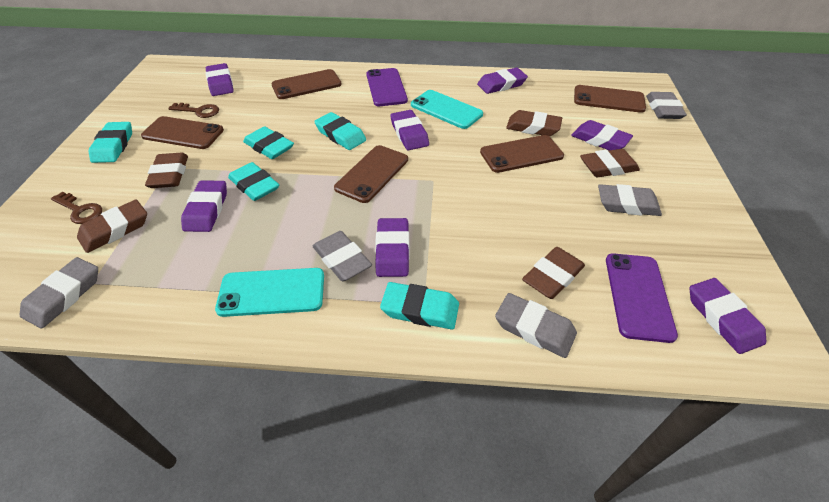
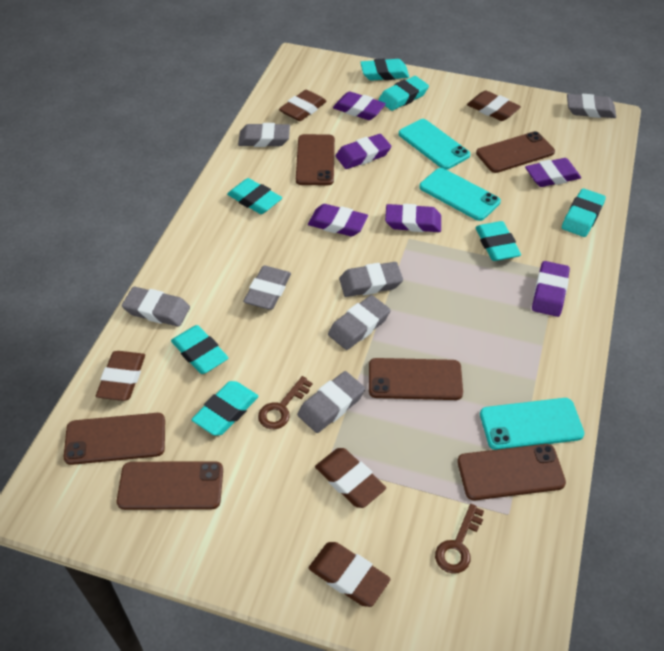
brown phone: [141,116,224,149] [271,69,342,99] [334,145,408,203] [480,135,564,173] [574,85,646,113] = 5 -> [64,413,165,465] [117,461,223,510] [296,134,335,185] [369,358,463,400] [457,444,566,500] [476,131,555,173] = 6
grey eraser: [20,257,98,328] [313,231,372,281] [495,293,577,358] [598,184,662,216] [646,92,687,119] = 5 -> [122,287,190,327] [238,123,290,147] [243,266,291,310] [297,371,365,433] [328,295,391,350] [339,262,403,297] [567,94,616,118] = 7
purple eraser: [181,180,227,232] [205,63,234,96] [375,218,410,277] [390,110,429,150] [477,68,528,94] [571,120,633,150] [690,278,766,354] = 7 -> [308,204,368,236] [333,91,386,120] [336,134,391,169] [385,204,441,232] [525,158,581,187] [532,261,570,317] = 6
purple phone: [366,68,408,106] [606,253,678,343] = 2 -> none = 0
turquoise eraser: [89,122,132,163] [228,162,279,201] [243,126,294,159] [314,112,366,150] [380,282,459,329] = 5 -> [171,325,228,374] [192,381,259,436] [227,178,282,214] [360,58,409,81] [379,76,429,111] [475,221,521,261] [562,188,606,237] = 7
turquoise phone: [215,268,324,317] [411,90,483,129] = 2 -> [399,119,470,170] [419,168,501,221] [480,398,584,450] = 3

